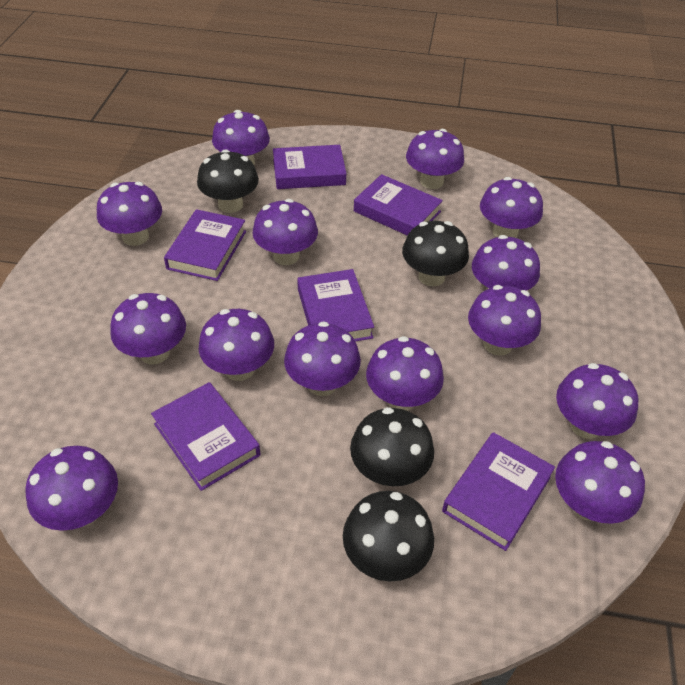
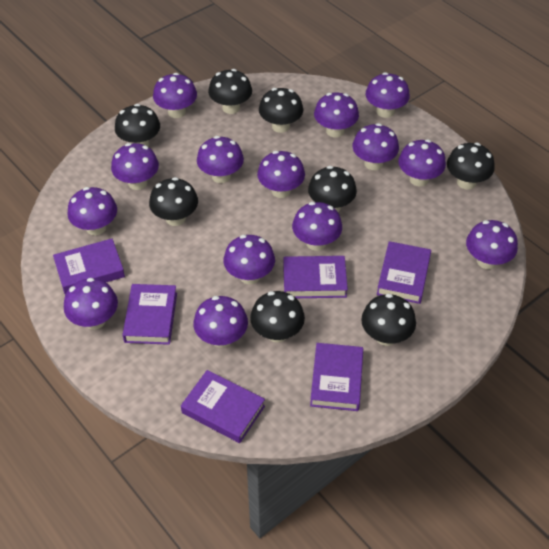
black mushroom: [197,149,259,213] [343,491,434,581] [350,407,434,486] [402,221,469,287] = 4 -> [115,104,160,146] [149,177,198,226] [208,69,252,114] [250,291,305,342] [259,88,303,133] [308,166,357,212] [361,294,416,346] [447,143,495,190] = 8

